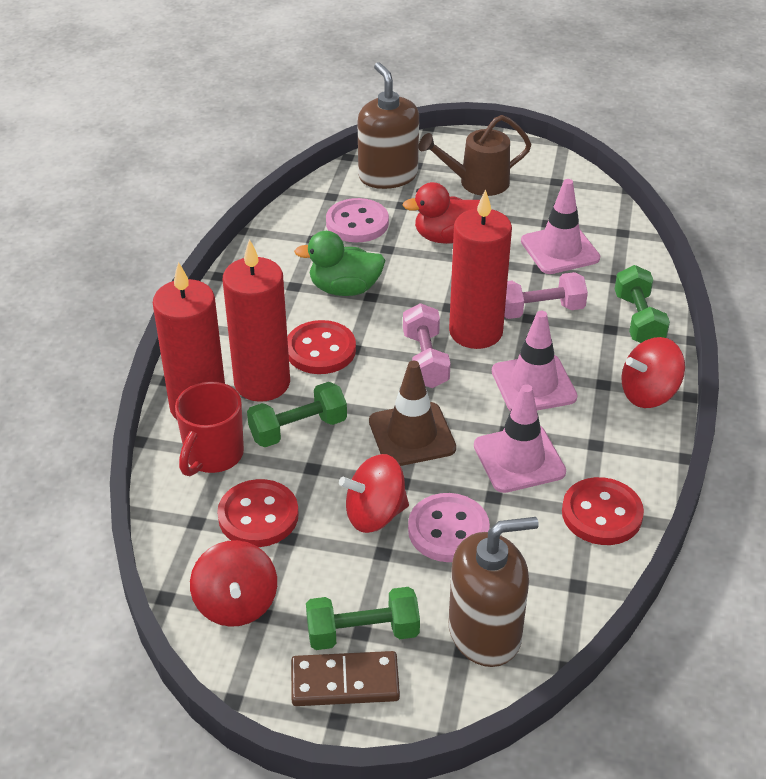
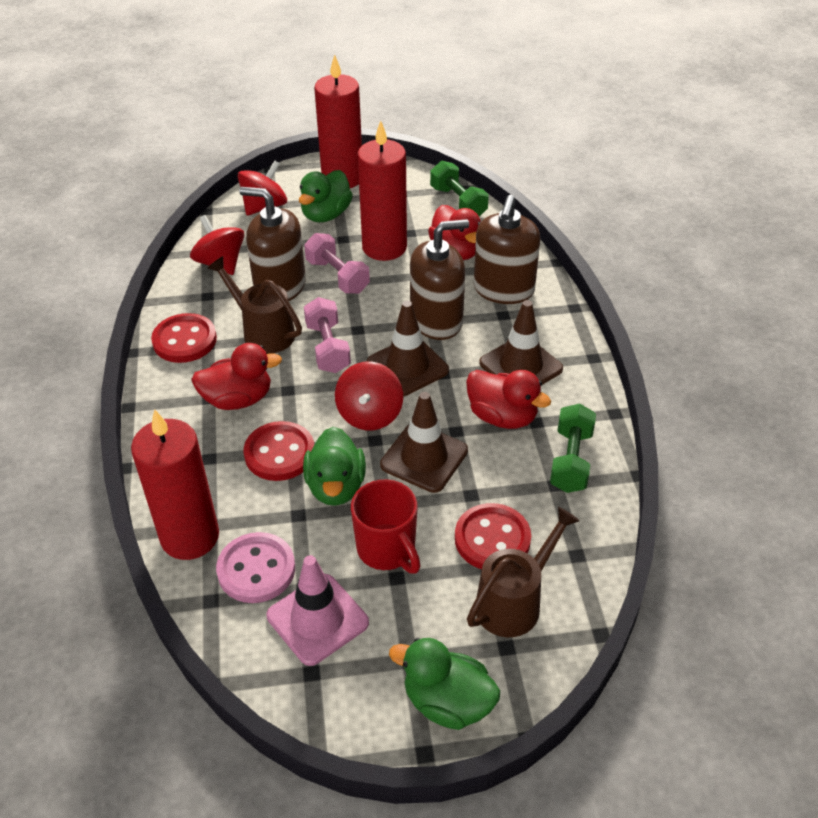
brown domino: [291,651,400,706] = 1 -> none = 0
brown soap dispenser: [358,62,419,189] [448,517,539,667] = 2 -> [239,187,306,301] [410,219,469,340] [474,195,540,304] = 3
brown traffic cone: [369,361,456,466] = 1 -> [367,301,449,396] [380,392,468,493] [479,300,563,385] = 3
brown watering can: [419,115,532,196] = 1 -> [207,256,302,354] [467,507,580,637] = 2
green duck: [294,231,386,296] = 1 -> [299,170,353,222] [303,427,366,506] [389,638,500,730] = 3
green dumbbell: [247,382,347,447] [306,587,420,650] [615,265,670,343] = 3 -> [430,161,489,216] [550,404,596,493] = 2
pink button: [326,198,389,243] [408,493,490,562] = 2 -> [216,532,295,603] = 1
pink traffic cone: [474,384,566,493] [492,311,577,411] [521,179,600,274] = 3 -> [267,555,369,666] = 1
red duck: [402,182,480,244] = 1 -> [191,343,282,410] [428,205,481,260] [466,370,551,429] = 3

